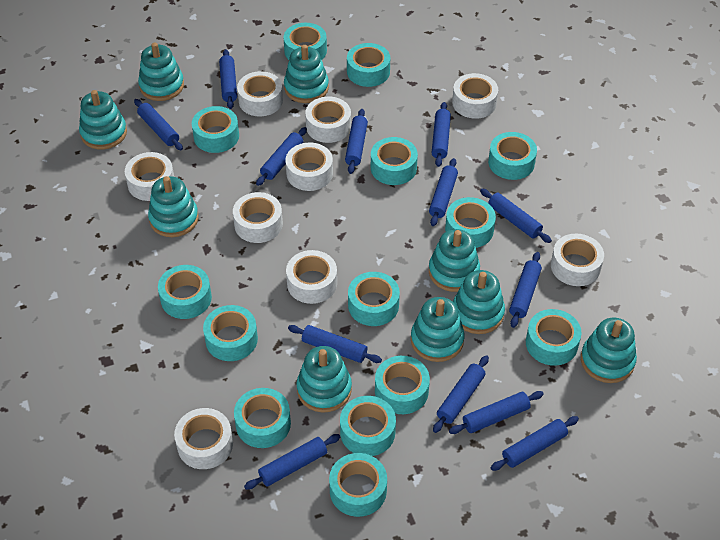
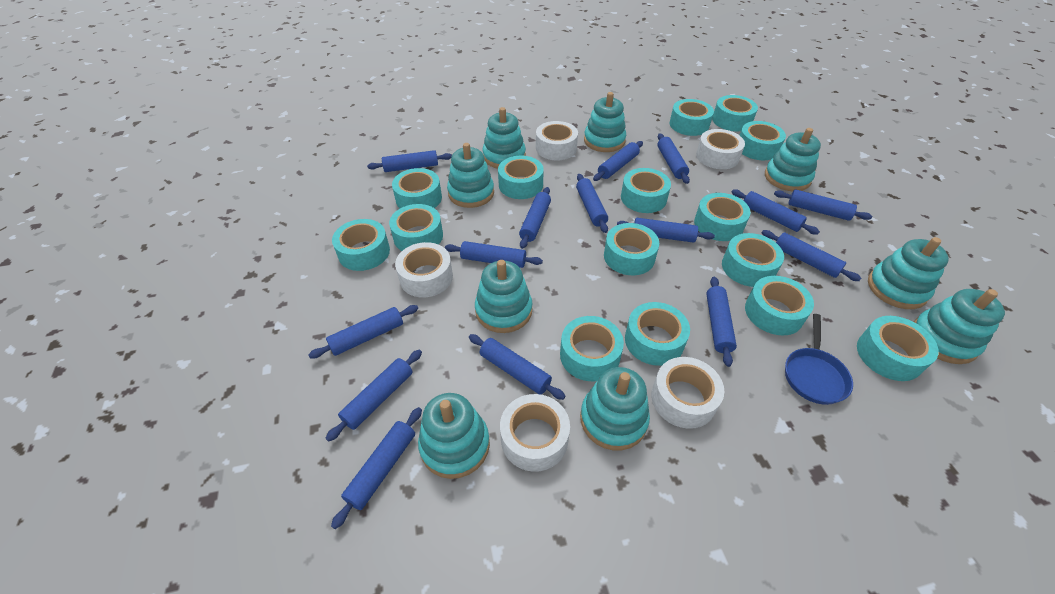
blue pan: none = 0 -> [785,314,853,405] = 1
blue rolling pin: [134,99,183,150] [219,49,237,109] [244,434,340,490] [256,127,307,186] [288,325,382,363] [345,109,368,174] [429,158,458,226] [432,102,451,167] [433,355,489,433] [449,391,544,434] [480,189,552,243] [491,416,579,471] [509,252,542,328] = 13 -> [308,305,418,359] [325,349,422,442] [331,407,422,529] [367,150,452,172] [445,241,543,268] [469,334,566,400] [519,187,551,249] [576,174,608,233] [593,141,643,181] [617,218,715,243] [657,133,690,184] [706,277,737,367] [732,189,820,235] [762,230,861,281] [774,189,872,221] = 15
turquoise tape: [158,265,212,319] [192,106,239,153] [203,305,258,361] [234,388,291,448] [283,23,327,60] [329,453,387,517] [340,396,396,456] [347,43,390,87] [348,272,400,326] [371,137,418,185] [375,356,430,414] [445,197,496,248] [488,132,537,180] [526,309,582,366] = 14 -> [332,219,390,271] [389,204,443,251] [392,168,442,208] [498,156,544,199] [560,316,624,381] [604,223,659,275] [621,168,671,213] [625,302,690,366] [670,99,714,136] [694,193,751,241] [712,95,758,131] [722,233,784,287] [740,121,786,160] [745,276,814,335] [857,316,939,381] = 15
white tape: [125,152,174,201] [174,408,233,469] [233,192,283,243] [237,71,283,116] [285,143,333,191] [286,250,337,304] [305,97,351,143] [452,73,498,119] [551,234,604,286] = 9 -> [395,242,453,297] [500,394,570,472] [536,121,578,160] [651,357,724,429] [696,129,745,169] = 5

